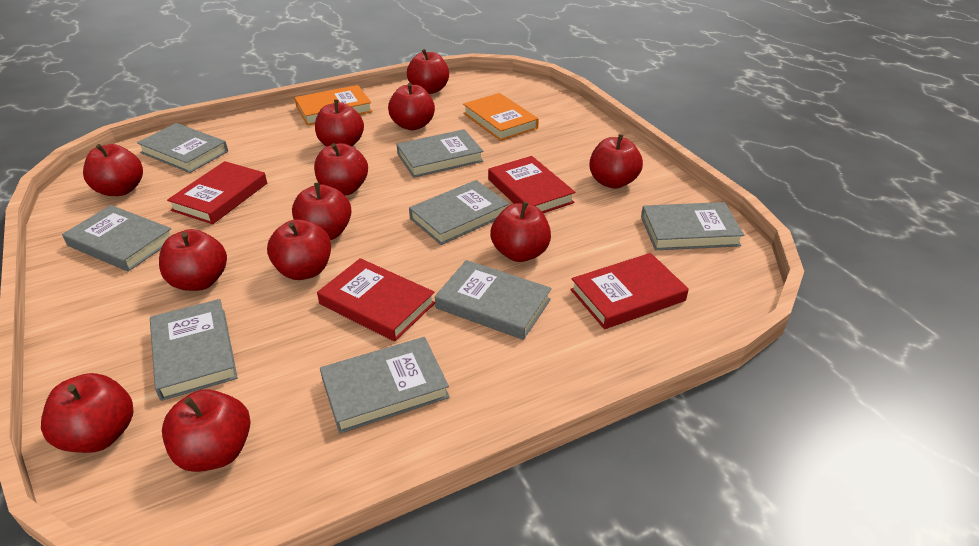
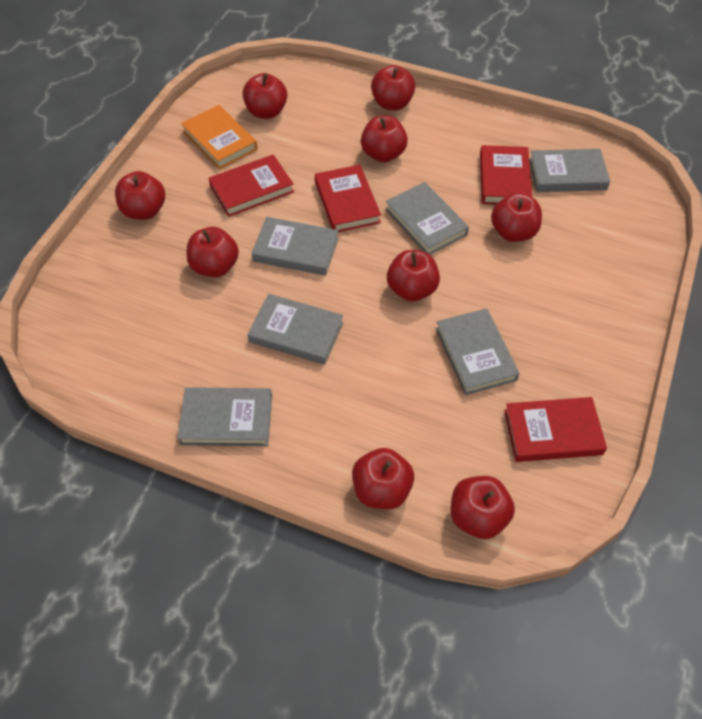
grey book: [62,205,171,272] [137,123,228,173] [150,299,238,401] [320,337,450,433] [396,129,483,178] [409,180,509,245] [435,260,552,340] [641,202,744,250] = 8 -> [177,387,272,446] [247,294,343,365] [251,217,339,276] [385,182,469,255] [436,308,519,395] [529,149,610,192] = 6
orange book: [295,85,372,126] [463,93,539,141] = 2 -> [181,105,258,169] = 1
red apple: [41,373,134,453] [83,144,143,196] [159,229,227,291] [162,389,250,472] [267,219,331,280] [292,183,352,240] [314,143,368,195] [315,100,364,147] [388,83,435,130] [407,49,449,94] [490,202,551,262] [589,134,643,189] = 12 -> [115,171,165,220] [187,227,239,277] [243,73,287,119] [352,448,414,509] [361,116,408,162] [371,65,416,110] [387,250,440,302] [450,476,515,539] [491,193,542,242] = 9

